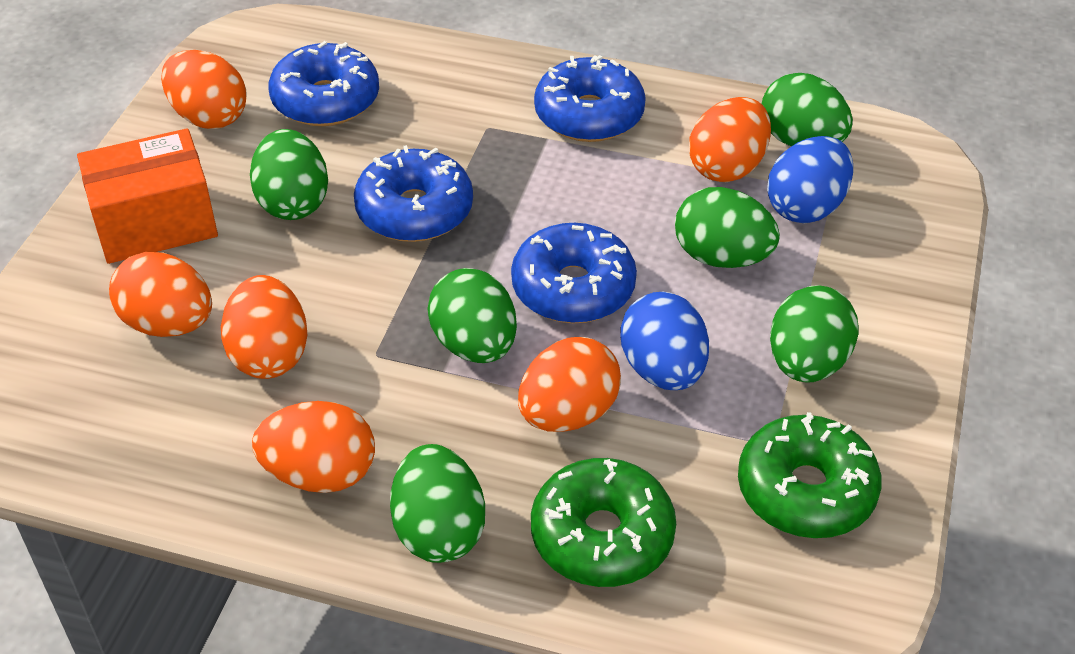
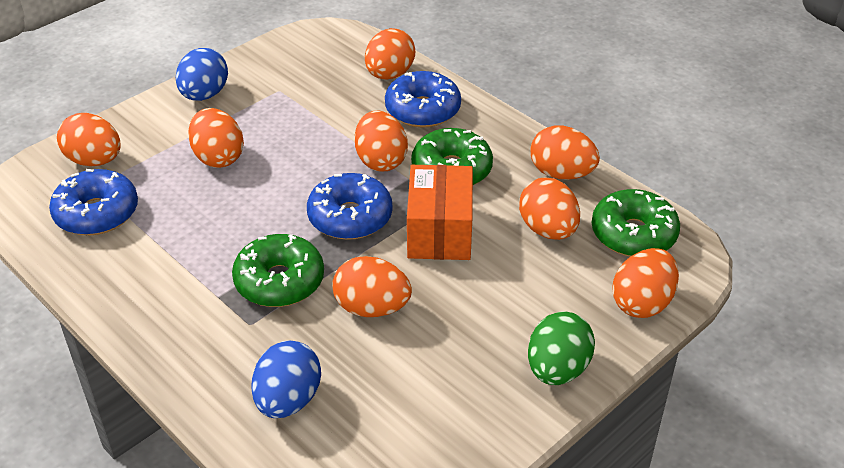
blue donut: [268,41,379,126] [354,145,473,242] [511,223,637,323] [534,55,646,142] = 4 -> [49,169,138,235] [307,173,392,240] [385,71,461,128] = 3
green donut: [531,458,676,587] [738,412,882,538] = 2 -> [232,234,324,307] [411,128,493,185] [592,189,680,257] = 3
green egg: [250,129,328,220] [390,444,485,563] [428,268,517,363] [675,187,780,268] [762,73,853,147] [770,285,858,382] = 6 -> [528,311,595,385] = 1
orange egg: [109,252,212,337] [161,50,247,129] [221,275,307,379] [252,401,375,493] [518,337,621,432] [689,97,771,182] = 6 -> [57,113,121,166] [188,108,244,168] [332,256,412,317] [355,111,408,172] [365,28,415,80] [519,177,580,240] [531,125,600,180] [613,248,679,318] = 8

